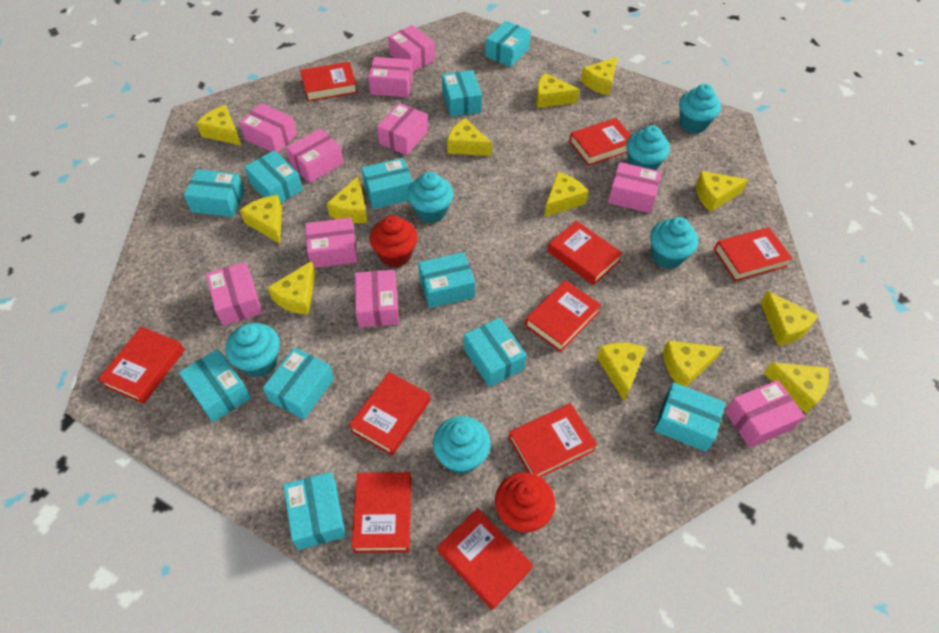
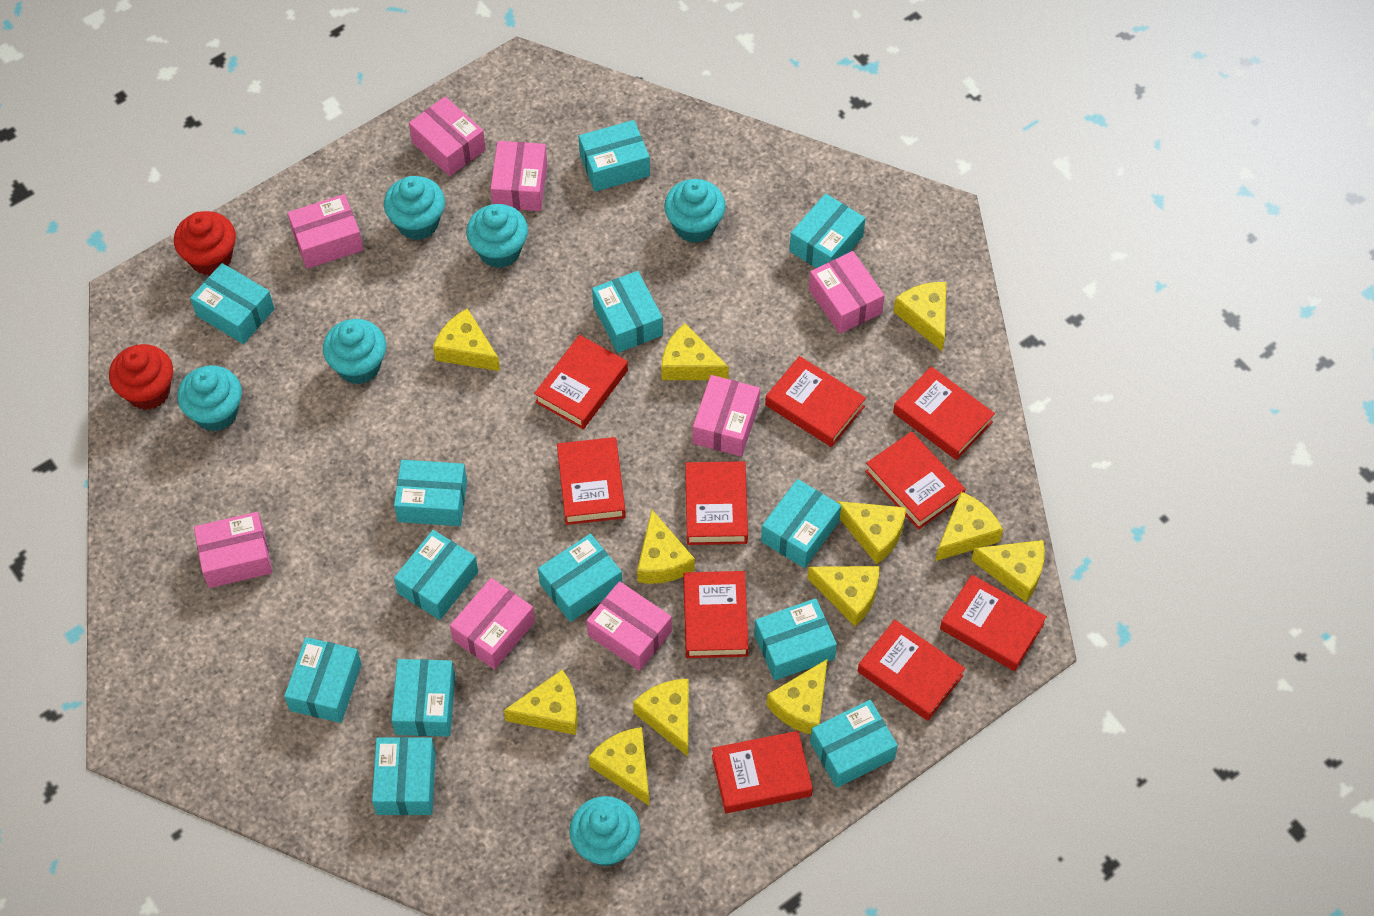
pink box: [206,262,262,326] [239,103,297,153] [286,128,344,183] [305,217,358,268] [355,270,399,328] [368,57,413,97] [377,103,428,155] [388,25,435,72] [608,162,662,213] [725,380,805,448] = 10 -> [194,512,272,588] [288,194,364,269] [409,96,486,176] [450,578,535,670] [490,141,547,211] [587,581,672,671] [693,375,760,457] [809,251,885,334] = 8
turquoise box: [179,349,251,422] [184,169,245,217] [244,150,303,203] [263,347,334,420] [283,472,346,550] [362,158,413,209] [418,252,475,308] [442,70,482,117] [464,317,527,387] [485,21,531,67] [654,382,726,452] = 11 -> [190,263,274,344] [284,637,362,723] [372,737,436,815] [391,659,455,737] [394,460,467,526] [394,530,478,620] [538,534,622,622] [579,120,650,192] [592,271,663,353] [754,598,837,681] [761,479,841,568] [789,193,865,268] [810,700,898,788] = 13
yellow cheese: [196,105,241,145] [240,195,282,244] [267,261,315,315] [327,176,368,223] [447,118,492,156] [536,73,580,108] [544,172,589,217] [581,57,618,95] [597,343,646,402] [663,341,723,387] [696,171,748,212] [760,291,818,346] [764,362,829,414] = 13 -> [433,308,500,371] [504,669,578,735] [589,727,649,806] [633,679,688,757] [637,510,695,584] [661,324,729,380] [767,659,828,734] [808,566,879,627] [837,501,906,564] [894,282,946,351] [935,492,1003,561] [971,540,1045,602] = 12

